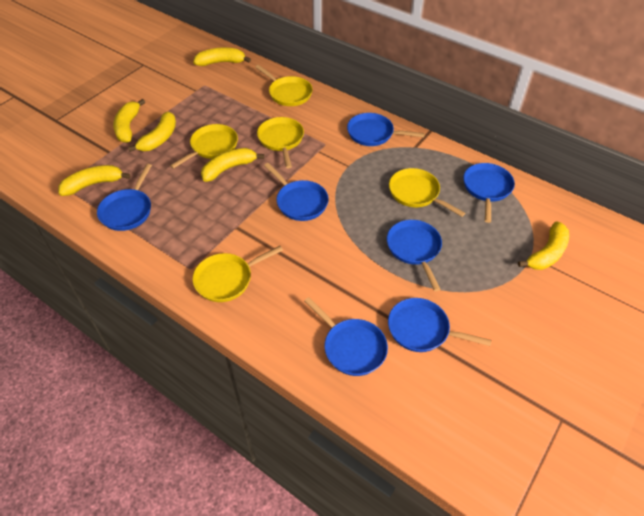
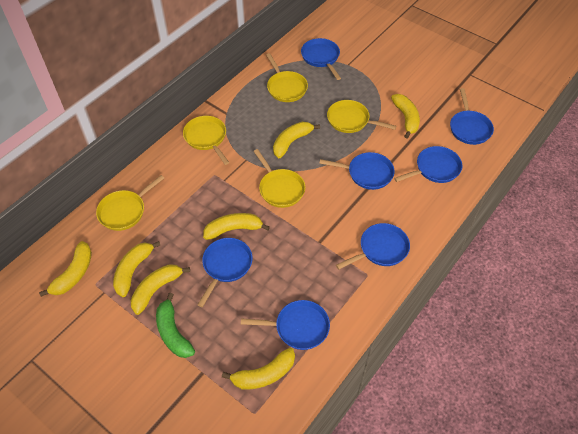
green banana: none = 0 -> [156,293,195,358] = 1
yellow banana: [58,165,130,196] [113,99,145,143] [128,112,176,152] [193,48,251,66] [201,148,264,182] [518,221,569,270] = 6 -> [39,241,92,297] [113,241,160,297] [131,264,190,315] [203,213,270,240] [222,348,295,389] [273,122,320,158] [391,94,420,138] = 7

